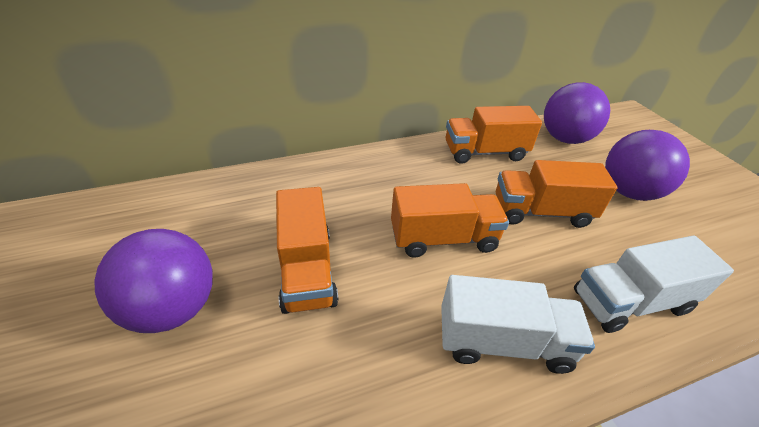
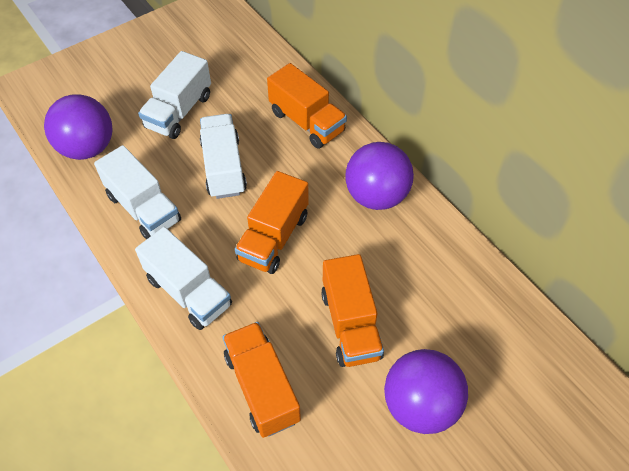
white truck: [441,275,595,374] [574,236,734,333] = 2 -> [94,145,181,239] [135,227,232,330] [138,51,211,139] [200,114,247,199] = 4

